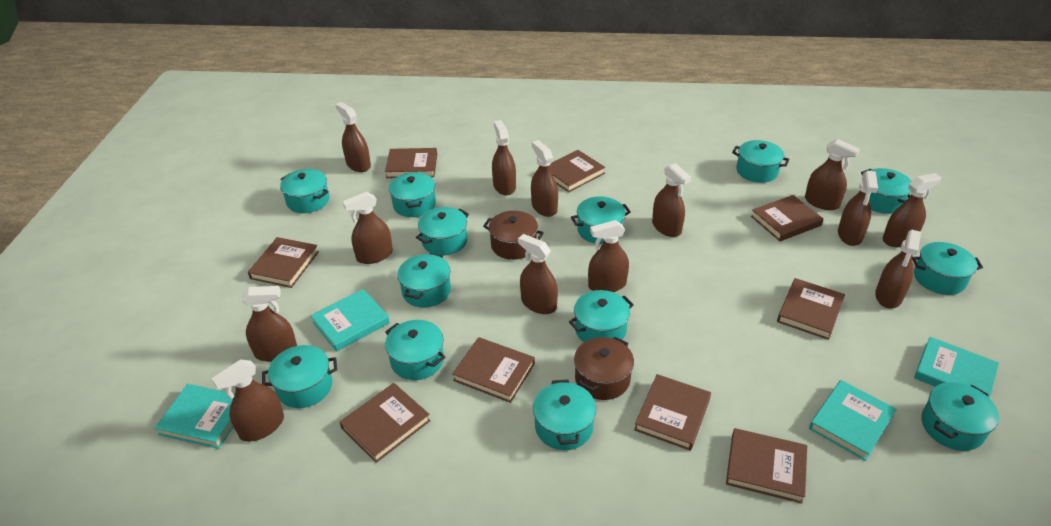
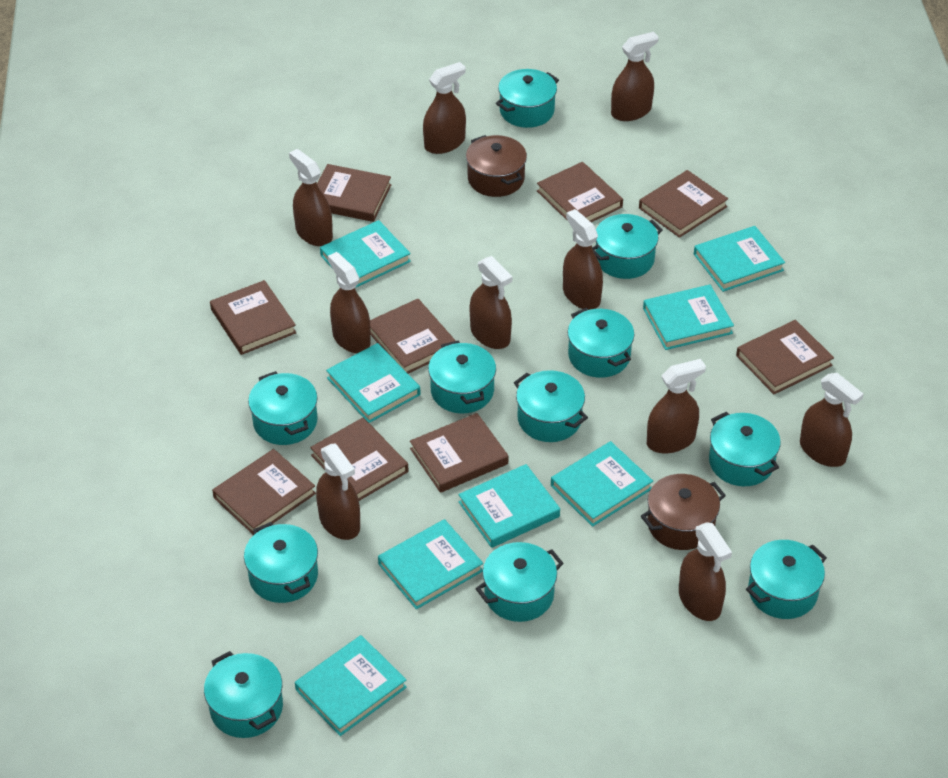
brown spray bottle: [211,359,284,442] [242,286,297,362] [335,102,371,172] [342,192,393,264] [492,120,516,195] [518,234,558,314] [531,140,558,217] [588,220,629,292] [652,163,691,237] [805,139,860,210] [838,171,878,246] [875,230,921,309] [883,173,942,247] = 13 -> [289,149,333,246] [316,444,360,540] [328,252,371,353] [423,62,466,154] [470,256,512,349] [563,209,603,310] [611,32,659,121] [647,359,706,453] [679,522,732,621] [800,373,863,467] = 10
turquoise book: [155,384,235,449] [311,289,390,352] [809,380,896,461] [914,337,999,398] = 4 -> [295,635,407,736] [320,220,411,288] [326,343,421,423] [378,519,483,609] [458,464,560,548] [551,441,653,527] [643,285,734,350] [694,226,785,292] = 8
turquoise pot: [262,345,337,408] [280,169,329,213] [385,320,445,380] [389,172,436,217] [397,253,451,308] [416,207,469,256] [533,380,596,450] [569,290,634,342] [571,196,631,244] [732,140,790,183] [861,168,911,214] [912,242,983,295] [921,382,999,451] = 13 -> [204,651,283,738] [244,522,318,603] [248,371,318,445] [428,341,496,413] [476,542,564,622] [496,69,559,128] [514,370,588,442] [568,308,634,378] [592,214,663,279] [709,412,781,486] [746,540,827,619] = 11

